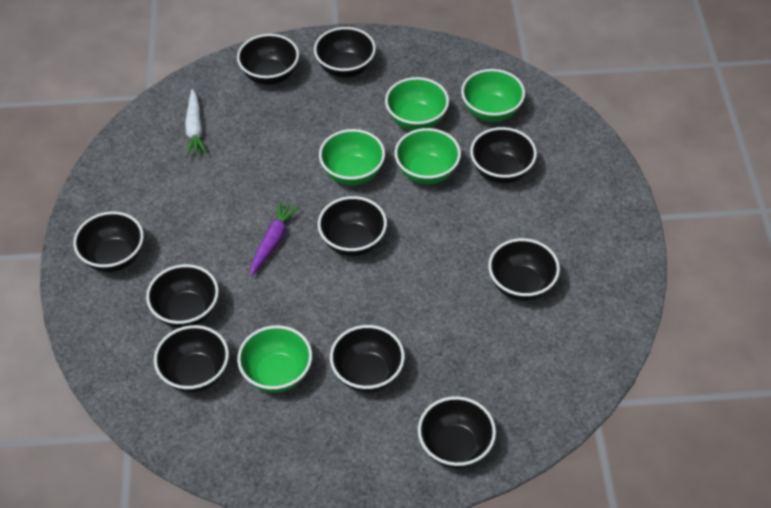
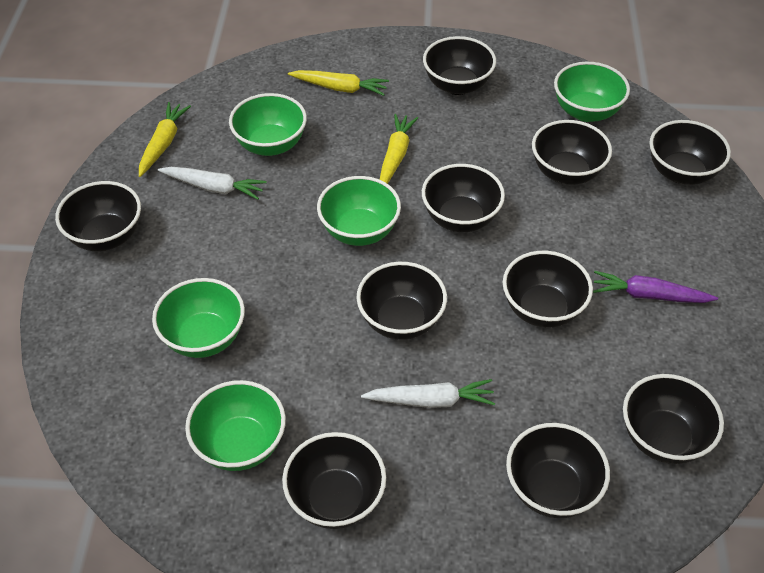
white carrot: [185,89,208,157] = 1 -> [158,167,266,200] [361,379,495,408] = 2
yellow carrot: none = 0 -> [139,102,191,177] [288,70,389,96] [380,114,418,184] = 3

